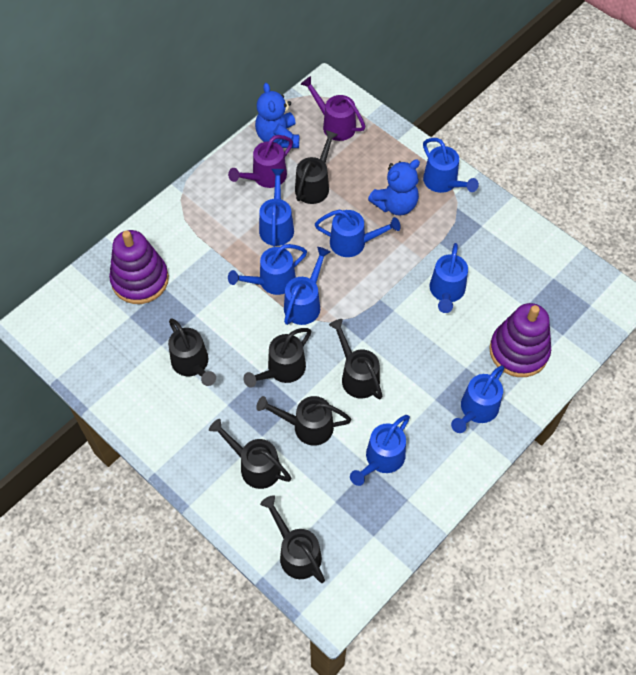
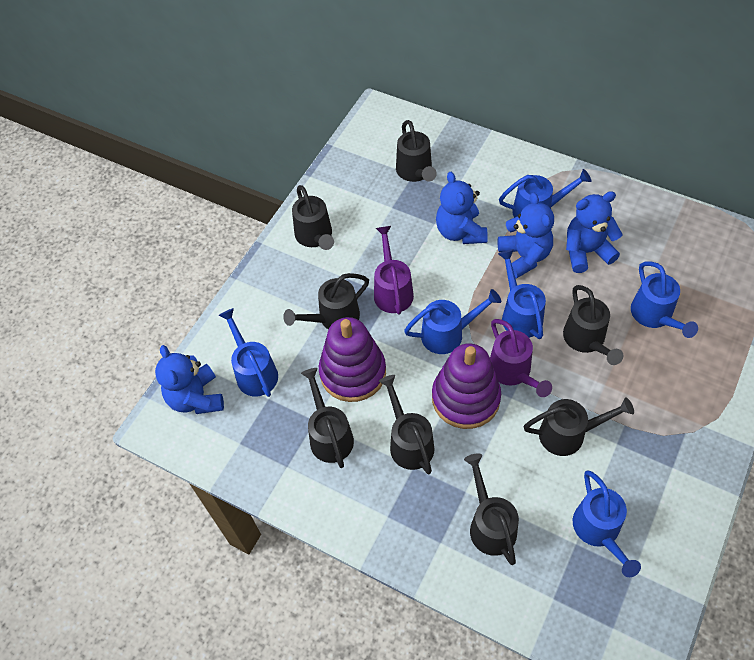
black watering can: [168,318,216,386] [209,419,291,489] [243,328,311,387] [256,396,351,446] [260,495,325,583] [295,130,338,204] [329,319,382,399] = 7 -> [283,273,369,329] [292,185,334,250] [301,368,354,468] [379,375,435,474] [396,120,437,182] [464,453,519,565] [523,398,634,456] [563,285,623,365] = 8
blue teddy bear: [255,83,299,148] [368,159,420,216] = 2 -> [155,345,224,414] [436,172,488,244] [498,193,554,279] [566,191,623,273] = 4
blue watering can: [228,244,307,295] [259,169,294,247] [284,247,330,325] [315,210,401,257] [350,415,410,486] [423,138,479,193] [430,243,468,313] [451,366,504,433] = 8 -> [219,308,278,397] [404,289,501,354] [498,250,546,339] [499,169,591,218] [573,470,641,577] [631,261,698,338] = 6

